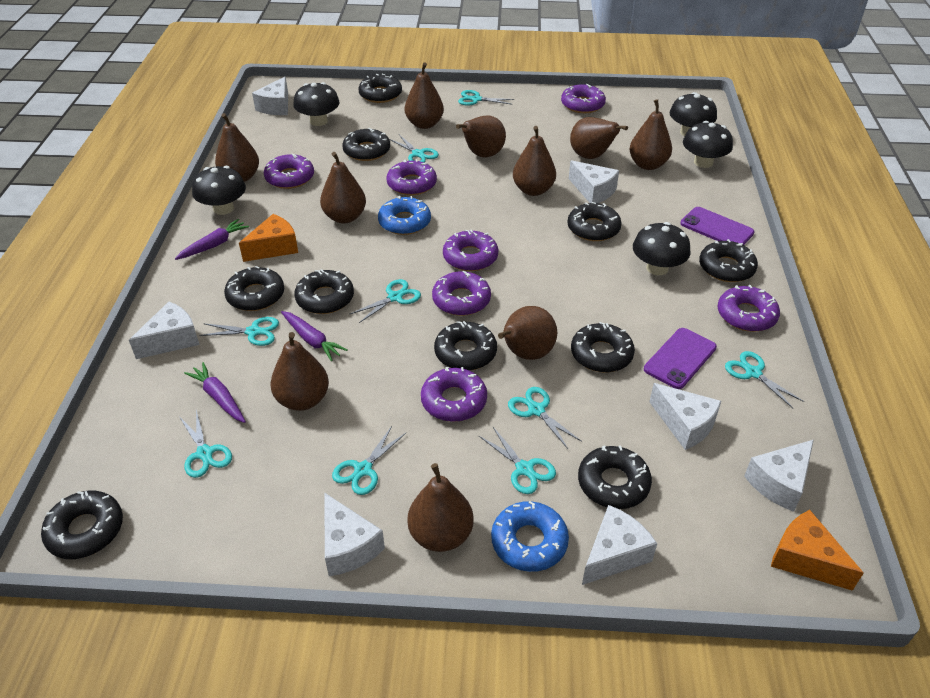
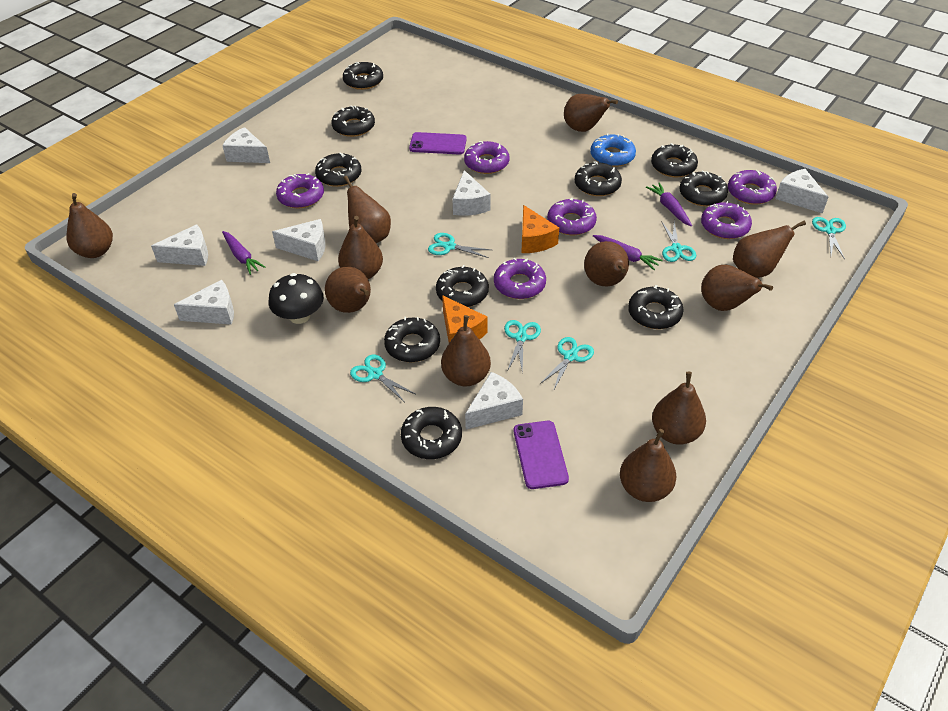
black mushroom: [192,166,246,215] [293,82,340,126] [633,222,691,275] [670,92,717,136] [683,121,733,168] = 5 -> [269,273,324,324] = 1
blue donut: [378,196,431,235] [491,501,569,572] = 2 -> [590,133,636,167] = 1
brown pear: [215,113,259,182] [270,332,329,411] [320,152,366,223] [405,62,444,129] [407,463,474,552] [456,116,506,157] [498,306,557,360] [513,126,556,196] [570,117,628,159] [629,99,672,170] = 10 -> [66,193,113,258] [325,267,371,313] [338,216,383,279] [344,176,391,243] [441,315,491,386] [564,94,618,132] [584,241,629,286] [620,429,676,502] [652,371,706,445] [701,265,773,311] [733,221,806,278] = 11
purple donut: [264,153,314,189] [386,159,437,195] [421,367,487,422] [432,271,491,316] [443,230,498,271] [561,84,606,113] [718,285,780,332] = 7 -> [276,173,324,209] [464,141,510,174] [494,258,546,299] [547,198,597,235] [701,201,752,239] [728,170,777,205] = 6
turquoise scissors: [180,410,232,478] [199,317,279,346] [332,426,407,495] [350,279,421,323] [389,135,439,163] [458,90,514,106] [479,427,556,494] [508,387,582,449] [725,351,804,408] = 9 -> [350,355,415,402] [428,233,491,258] [504,320,541,371] [540,337,594,391] [661,221,696,262] [812,217,846,259] = 6

